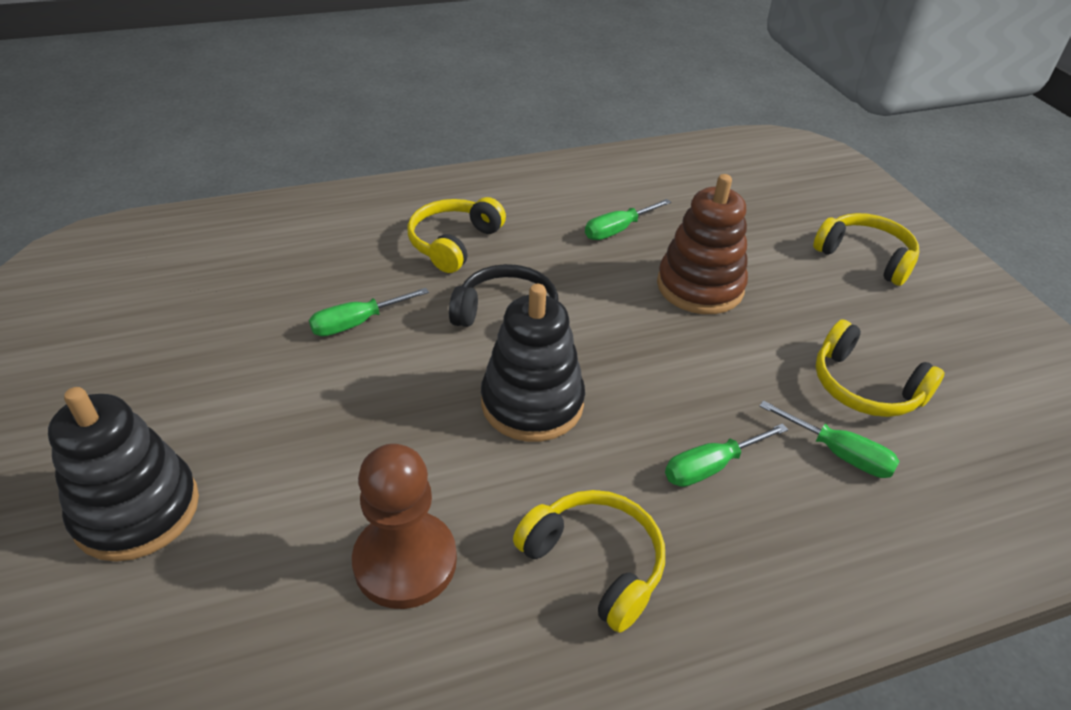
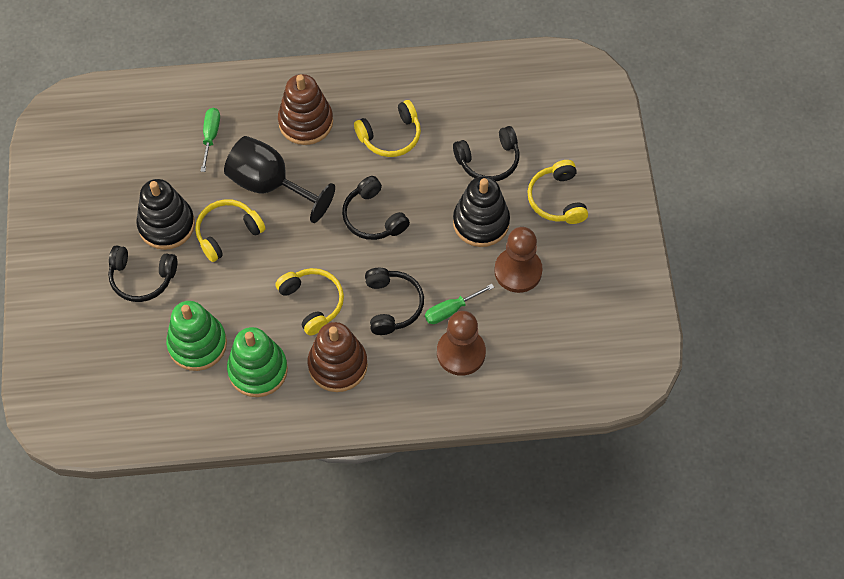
black goblet: none = 0 -> [224,136,335,223] = 1
black headphones: [449,264,558,327] = 1 -> [108,245,177,302] [342,176,410,240] [365,268,424,335] [453,126,520,181] = 4
brown pawn: [352,444,457,609] = 1 -> [437,311,486,376] [494,227,543,293] = 2
brown stacking toy: [657,174,748,314] = 1 -> [278,74,333,145] [308,322,368,392] = 2
green screwdriver: [309,288,429,336] [585,199,671,240] [665,423,788,487] [760,400,900,478] = 4 -> [201,108,220,172] [425,284,494,324] = 2
green stacking toy: none = 0 -> [166,301,227,371] [227,327,288,397] = 2

